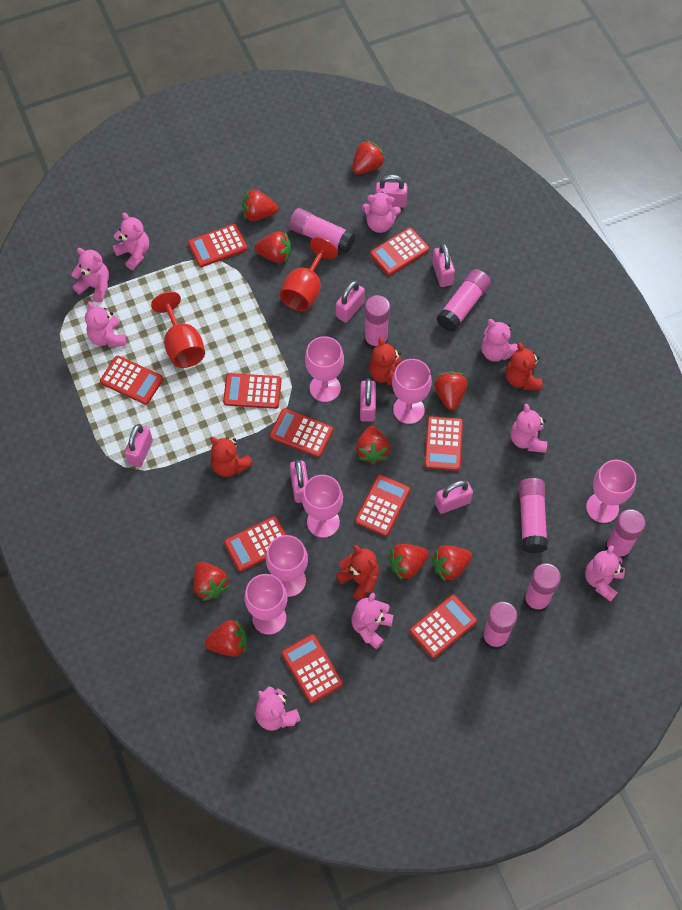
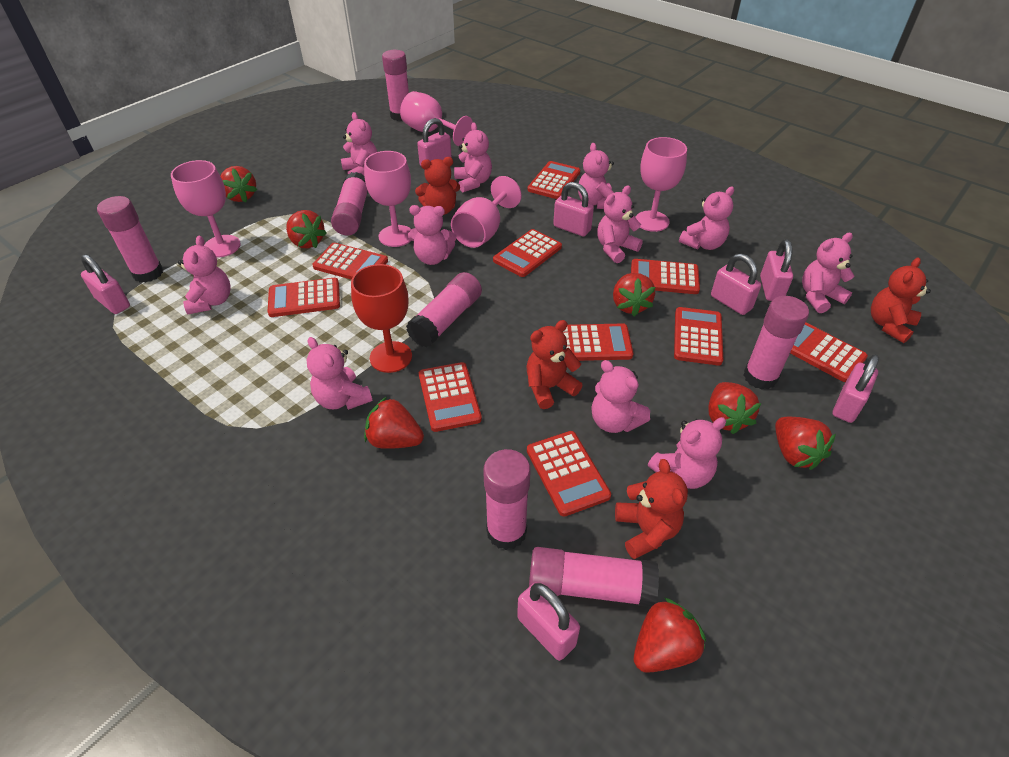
pink goblet: [245,574,288,635] [266,535,308,597] [302,475,343,538] [305,336,344,402] [392,359,432,424] [586,460,636,523] = 6 -> [171,160,241,258] [364,151,412,247] [400,91,473,146] [451,176,522,248] [635,137,687,232] = 5
pink teddy bear: [71,248,109,303] [85,301,126,347] [112,213,149,270] [255,687,301,731] [351,593,394,649] [362,191,401,233] [481,319,518,362] [511,404,547,453] [585,545,625,602] = 9 -> [178,236,231,315] [307,337,372,410] [341,112,377,176] [408,205,457,265] [454,123,492,192] [578,143,614,209] [591,360,650,433] [597,185,643,263] [648,417,726,489] [679,186,734,250] [802,233,854,313] = 11
red goblet: [151,291,205,368] [279,237,338,311] = 2 -> [351,264,412,373] = 1
red strawberry: [193,562,229,601] [205,620,247,657] [242,189,278,221] [255,231,291,263] [352,140,385,175] [356,426,390,464] [388,544,429,580] [432,546,473,581] [434,371,467,410] = 9 -> [221,166,257,203] [286,210,327,248] [364,397,424,449] [613,273,655,316] [634,598,706,673] [709,382,761,434] [775,417,836,470] = 7

